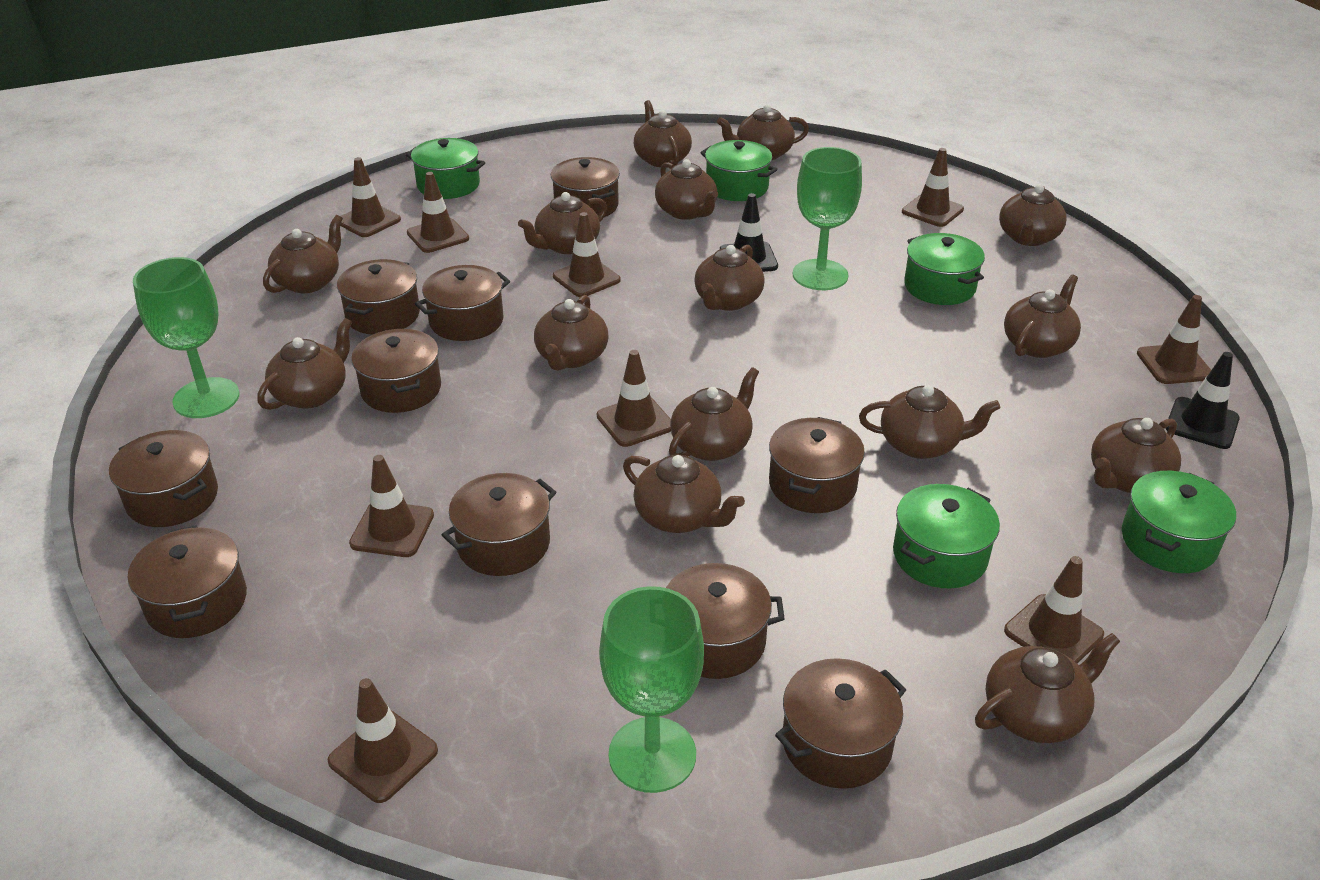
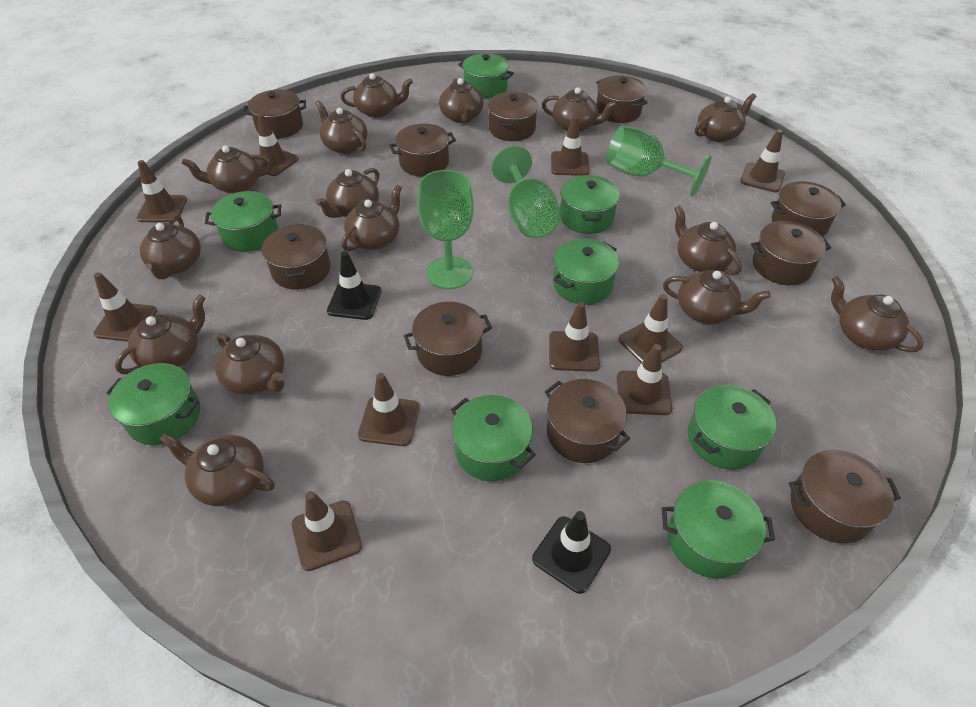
brown traffic cone: [328,678,438,803] [340,157,401,237] [349,455,434,557] [407,172,469,253] [553,212,621,297] [597,350,671,447] [902,148,964,227] [1004,556,1104,664] [1137,295,1211,384] = 9 -> [94,272,157,341] [137,160,187,222] [255,114,298,176] [292,491,362,571] [358,373,420,446] [549,302,600,372] [551,116,590,176] [617,344,672,415] [619,294,683,363] [740,129,785,192] = 10
green pot: [406,138,485,199] [700,140,778,201] [893,484,1000,589] [904,233,985,305] [1122,471,1236,573] = 5 -> [106,363,200,445] [205,191,281,252] [451,395,536,481] [458,53,514,99] [553,238,619,305] [560,175,620,234] [662,480,775,578] [688,385,776,469] = 8

